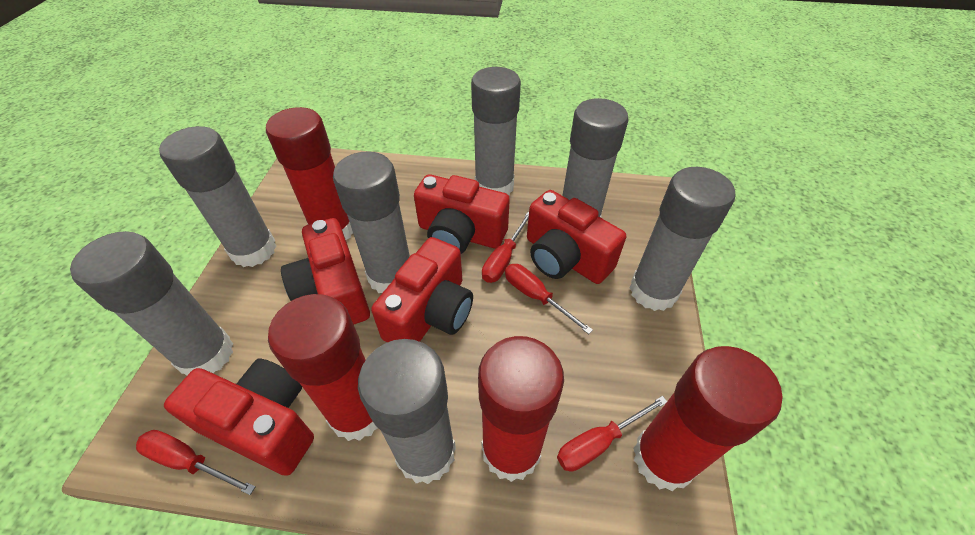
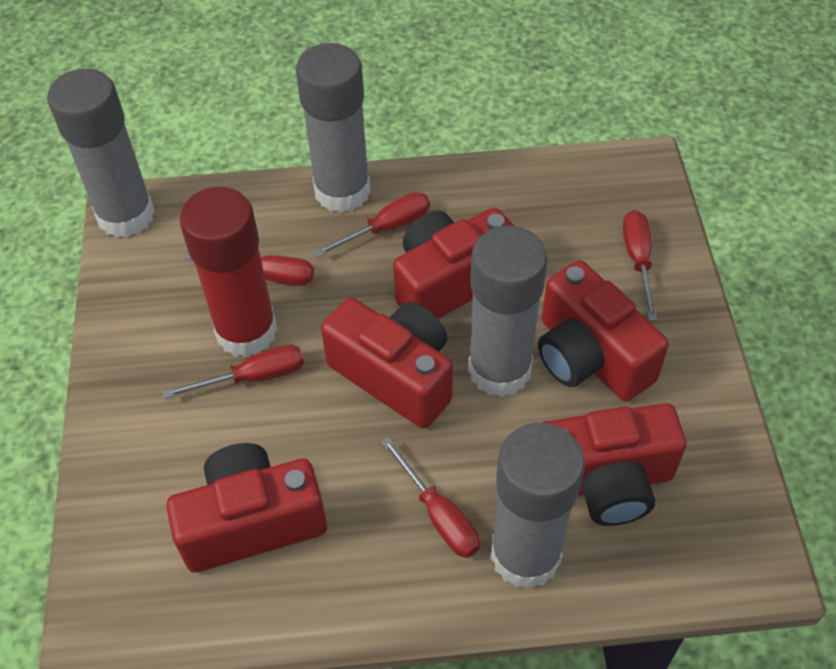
grey glue stick: [70,231,233,376] [159,126,277,267] [333,151,410,293] [358,339,456,484] [471,67,521,196] [562,98,628,218] [630,167,735,311] = 7 -> [47,69,155,238] [296,43,371,213] [468,226,548,397] [490,423,585,589] = 4
red glue stick: [266,107,353,240] [268,294,378,441] [478,336,564,482] [633,346,783,491] = 4 -> [180,187,278,357] = 1
red screwdriver: [136,430,256,495] [482,212,529,283] [505,264,593,334] [557,396,667,471] = 4 -> [163,345,304,399] [184,252,314,286] [314,192,430,257] [381,437,480,558] [623,210,657,321] = 5

